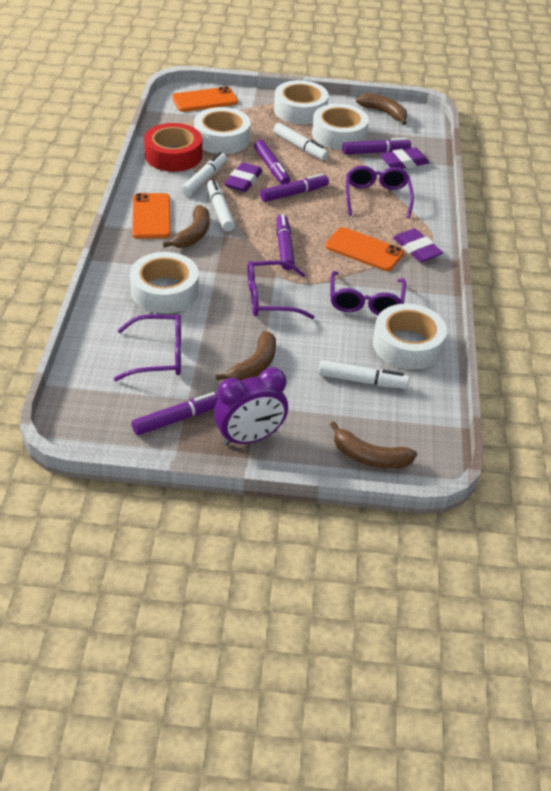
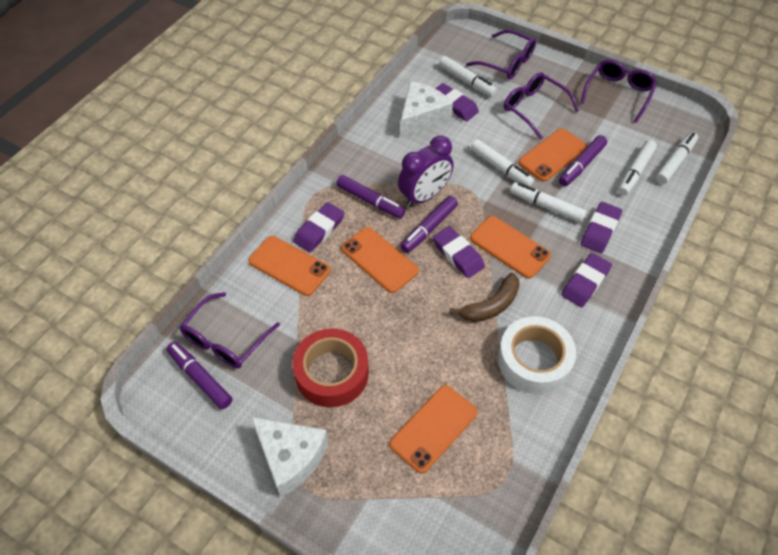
brown banana: [163,205,209,248] [216,331,276,381] [330,421,417,469] [356,93,407,125] = 4 -> [449,272,520,322] = 1
orange phone: [132,193,171,239] [172,86,238,112] [325,227,404,271] = 3 -> [248,236,330,296] [341,227,419,293] [389,385,477,473] [470,216,551,279] [518,128,587,182] = 5
purple eraser: [224,162,263,192] [380,147,429,169] [393,228,443,262] = 3 -> [293,202,344,252] [433,226,485,278] [435,83,479,122] [561,253,612,307] [581,202,622,253] = 5
purple marker: [132,392,219,435] [254,140,290,185] [260,173,329,202] [276,214,295,270] [342,138,411,154] = 5 -> [167,342,232,409] [336,175,406,219] [400,196,458,253] [559,135,607,186] = 4
white cheese: none = 0 -> [251,417,328,497] [400,81,453,138] = 2
white marker: [181,152,227,196] [207,179,235,231] [273,123,329,160] [319,360,409,389] = 4 -> [439,56,497,97] [471,139,535,187] [510,182,587,222] [618,140,657,195] [655,132,698,184] = 5
white tape: [130,252,199,314] [194,107,251,154] [274,80,329,125] [312,104,369,150] [373,304,447,370] = 5 -> [498,316,576,394] = 1

